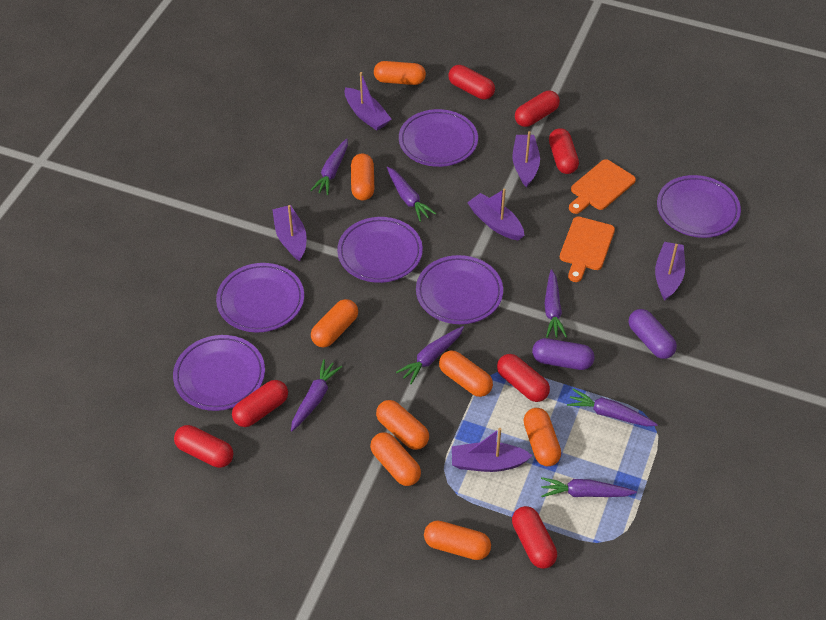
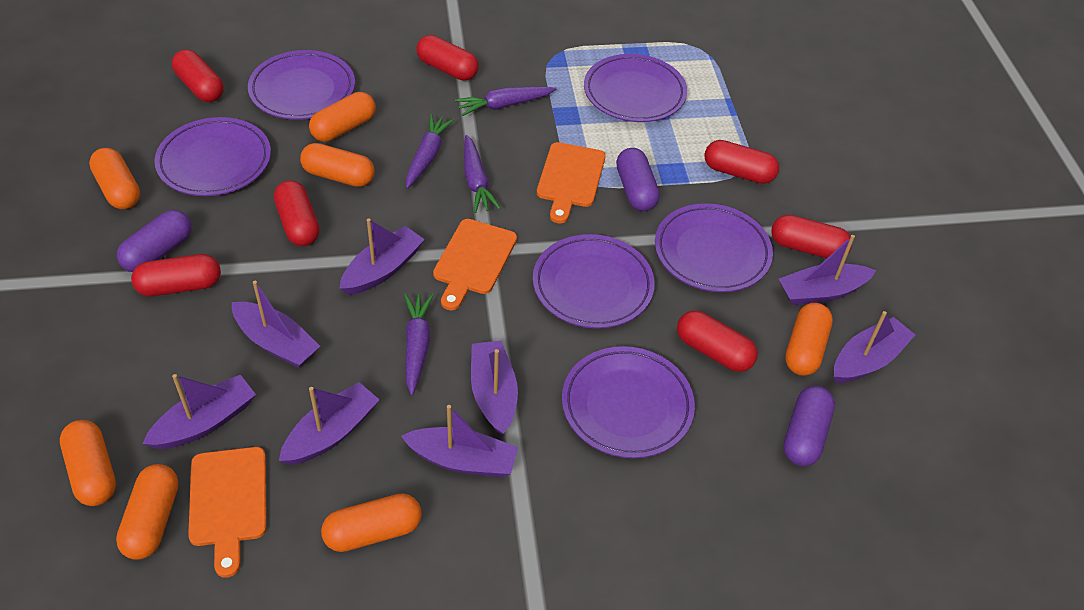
orange capsule: [311,299,358,347] [351,154,374,200] [370,432,421,486] [374,61,426,85] [376,400,429,450] [424,521,491,560] [439,351,493,397] [523,408,561,466] = 8 -> [60,420,116,506] [89,148,140,209] [116,464,179,560] [300,143,375,187] [309,92,376,142] [321,493,422,552] [785,303,833,376] = 7
orange cutting board: [560,216,615,282] [569,159,636,214] = 2 -> [188,447,267,578] [433,219,517,310] [537,142,606,223] = 3
purple boat: [272,205,307,261] [345,72,392,131] [452,428,533,472] [467,189,524,241] [513,131,540,187] [655,242,685,300] = 6 -> [142,374,256,449] [232,281,320,368] [279,382,379,465] [340,218,425,295] [401,405,518,477] [471,340,518,435] [779,235,876,305] [834,311,915,383] = 8
purple capsule: [532,338,594,370] [629,309,677,359] = 2 -> [117,210,192,272] [616,148,660,211] [784,386,835,466] = 3
purple carrot: [291,359,342,431] [310,138,348,195] [387,167,436,222] [396,326,464,384] [541,477,637,497] [545,269,567,338] [567,389,658,426] = 7 -> [404,294,433,395] [406,114,454,188] [455,87,556,116] [464,135,501,213] = 4

